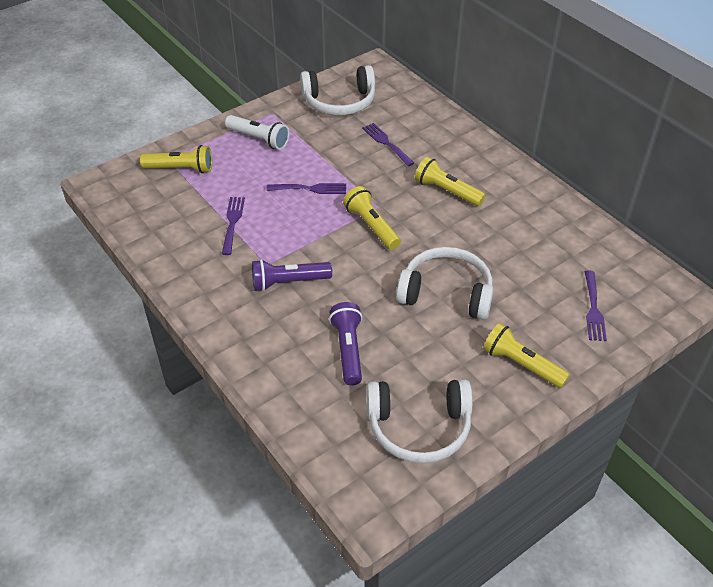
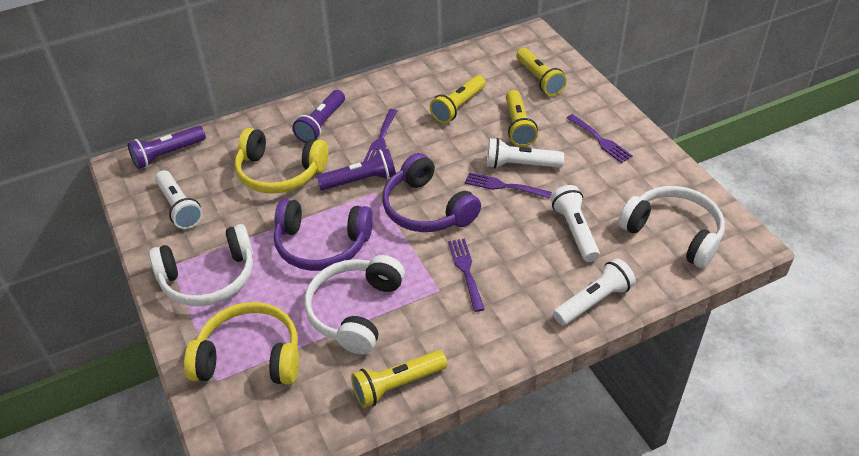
purple flashlight: [252,259,332,291] [329,302,362,386] = 2 -> [128,126,206,169] [292,90,345,143] [317,149,396,190] = 3
purple headphones: none = 0 -> [274,199,373,271] [382,153,481,232] = 2
white flashlight: [225,115,289,150] = 1 -> [155,170,203,229] [487,138,564,168] [551,185,600,262] [553,258,636,326] = 4
yellow headphones: none = 0 -> [184,302,299,385] [235,128,328,194] = 2

